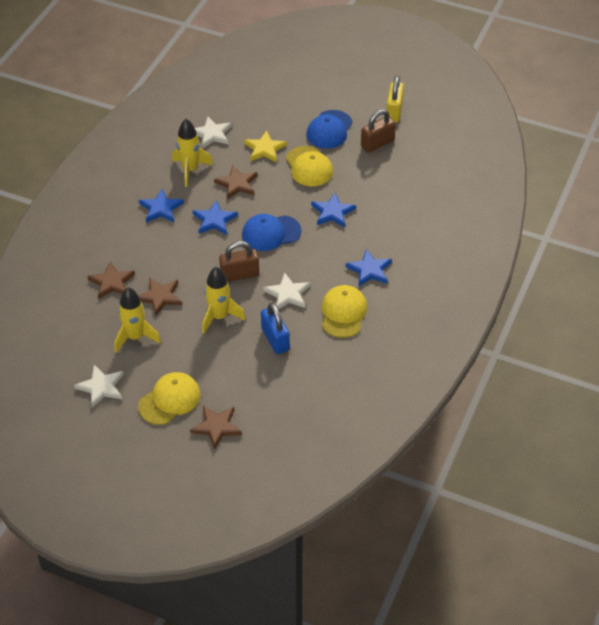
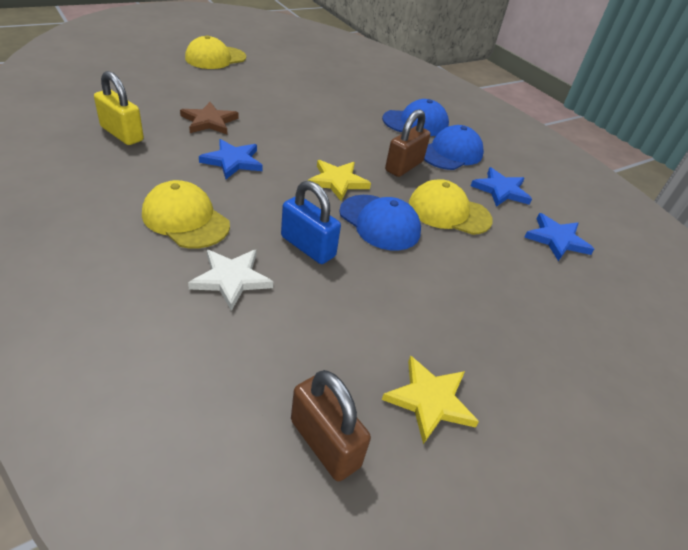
blue cap: [242,214,301,251] [307,110,353,149] = 2 -> [339,195,421,251] [382,99,449,136] [424,125,484,170] = 3
blue star: [139,189,184,223] [193,200,238,235] [311,192,356,227] [346,249,392,286] = 4 -> [199,139,263,179] [471,167,532,207] [524,213,594,261] = 3
brown star: [87,261,135,299] [138,277,182,316] [190,406,242,450] [214,165,257,199] = 4 -> [180,102,239,134] = 1
white star: [74,365,124,408] [195,117,232,149] [263,272,310,309] = 3 -> [188,250,273,311] = 1
yellow rocket: [115,287,161,352] [172,119,213,187] [202,267,245,334] = 3 -> none = 0
yellow star: [244,131,287,163] = 1 -> [308,160,371,201] [382,355,479,444] = 2

